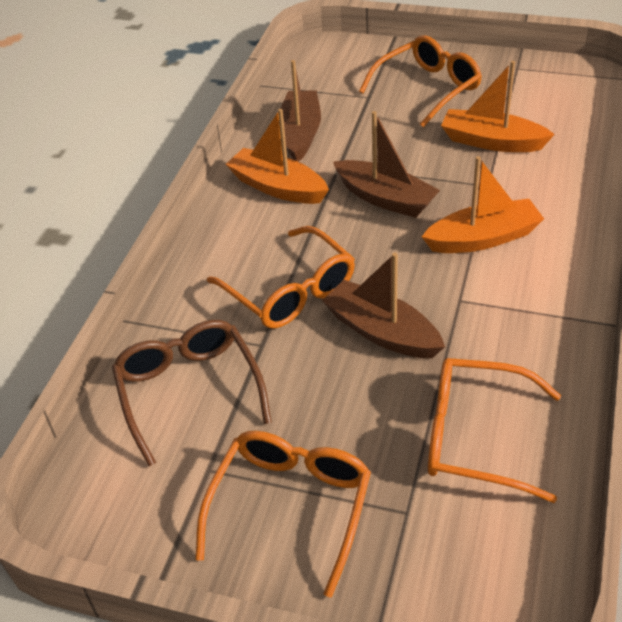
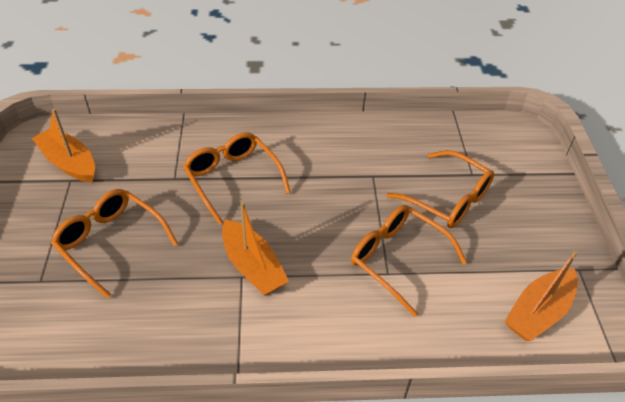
brown boat: [279,60,321,162] [322,252,445,358] [333,111,440,218] = 3 -> none = 0
brown glasses: [112,320,272,466] = 1 -> none = 0

